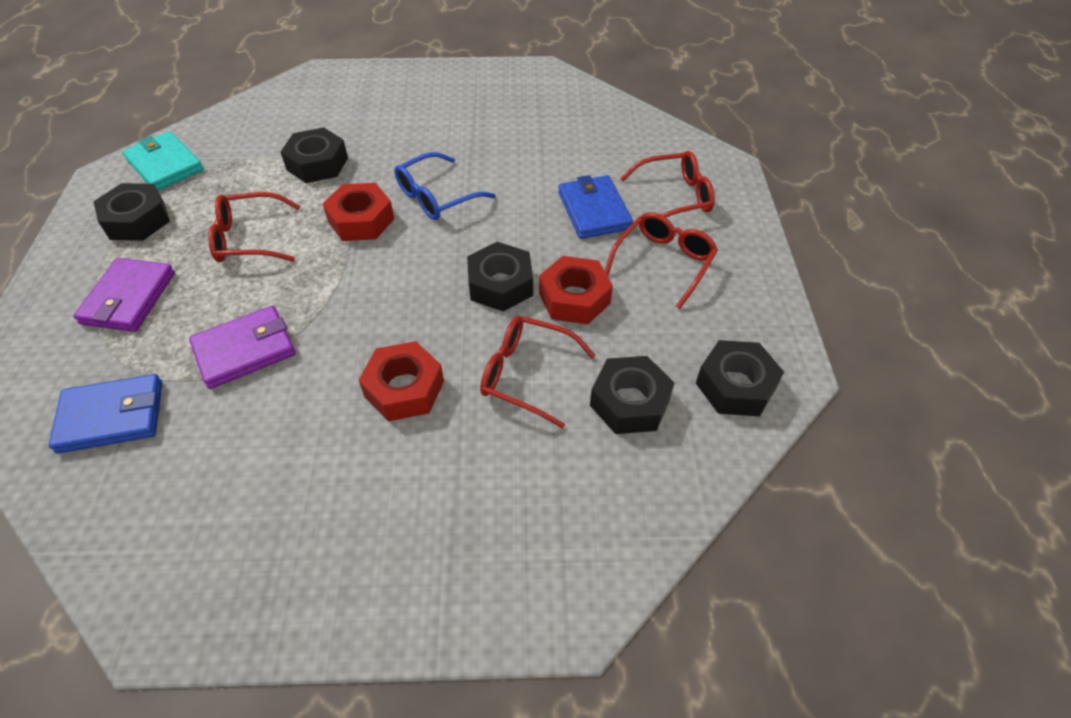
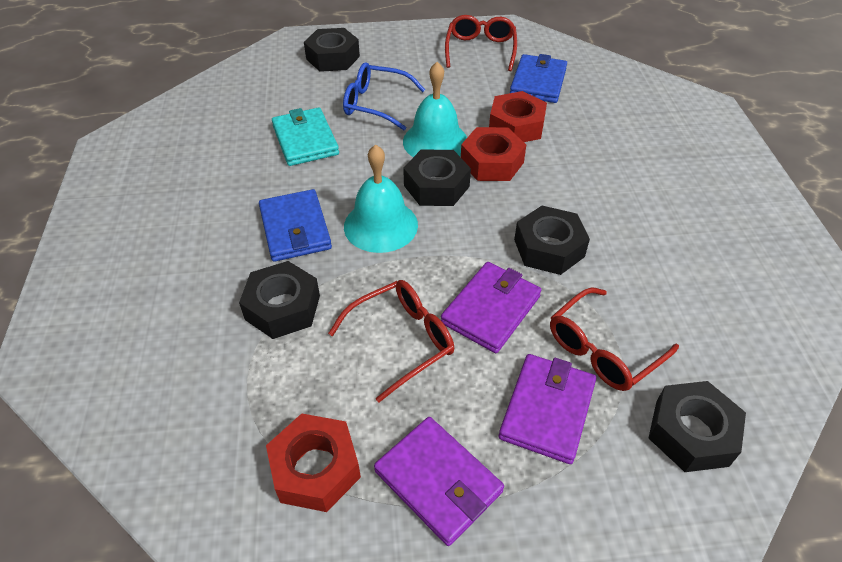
purple wallet: [73,258,175,332] [189,306,295,389] = 2 -> [374,417,504,546] [441,262,541,353] [499,354,596,464] = 3
red glasses: [208,192,300,262] [480,316,596,429] [605,212,718,309] [620,151,715,217] = 4 -> [328,280,454,402] [445,15,517,72] [550,287,679,391] = 3
turquoise bell: none = 0 -> [344,144,418,253] [403,62,467,157] = 2

